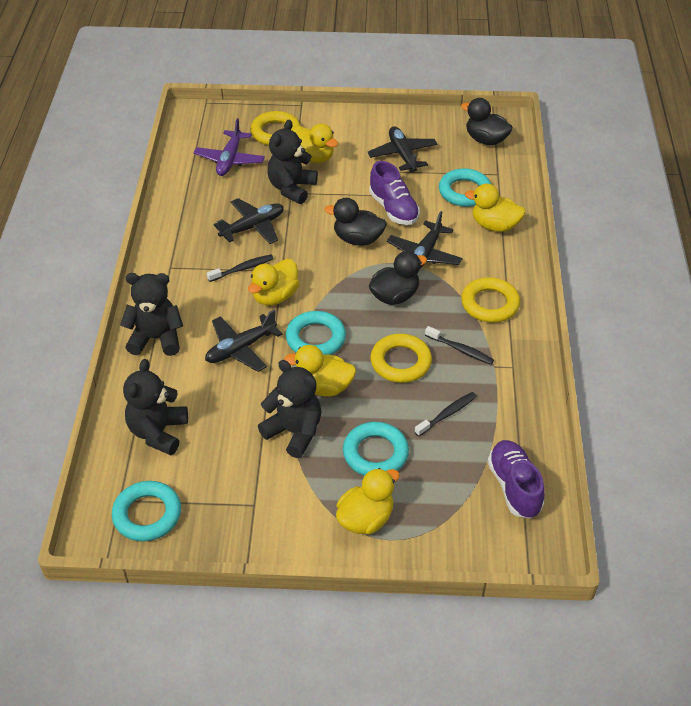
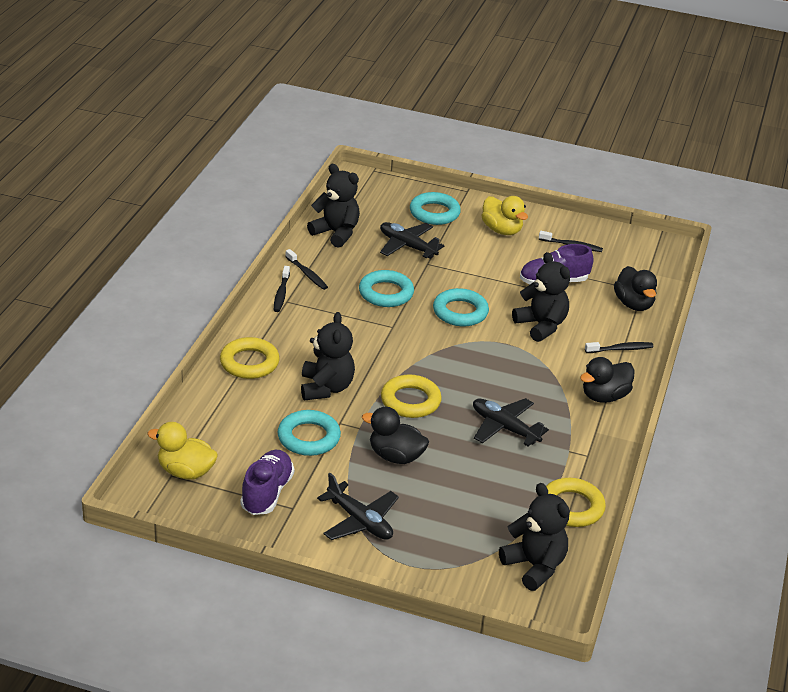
black plane: [205,310,282,372] [214,198,284,244] [367,126,438,173] [387,211,463,269] = 4 -> [317,473,399,540] [380,222,444,259] [473,398,549,446] = 3
black toothbrush: [207,254,274,282] [415,392,477,437] [425,326,494,365] = 3 -> [274,266,290,312] [285,249,328,290] [539,231,603,252] [585,342,654,353] = 4
purple plane: [193,118,265,176] = 1 -> none = 0
yellow duck: [248,259,299,306] [284,345,356,397] [292,123,338,163] [336,468,399,535] [465,184,526,232] = 5 -> [147,422,218,479] [481,196,528,235] = 2

